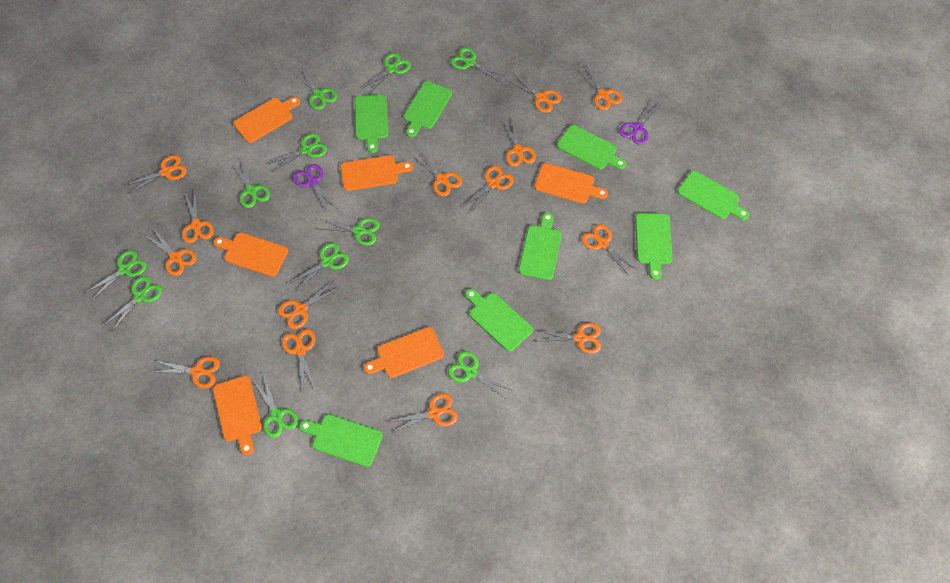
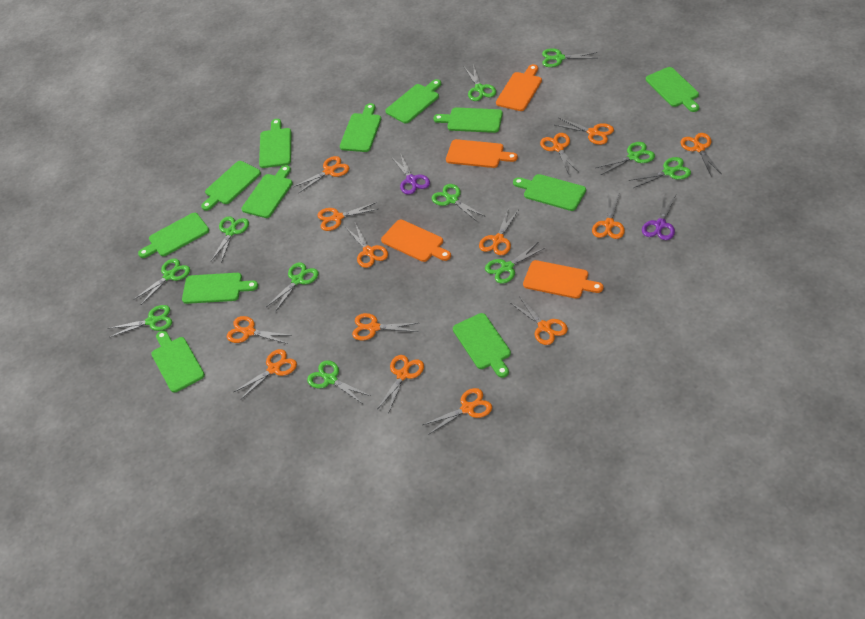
green cutting board: [299,414,383,467] [355,95,388,153] [404,81,452,138] [465,289,533,352] [519,213,562,280] [557,125,626,170] [635,213,672,280] [677,171,749,220] = 8 -> [138,213,209,258] [151,331,205,393] [182,273,258,304] [201,161,261,211] [241,165,293,218] [259,119,291,168] [340,103,381,152] [385,79,441,123] [433,108,503,133] [453,313,511,378] [513,174,586,211] [646,67,699,112] = 12
orange cutting board: [213,376,262,456] [214,232,288,277] [233,97,300,143] [340,155,413,191] [364,327,444,378] [534,163,608,204] = 6 -> [381,219,451,262] [446,139,518,168] [496,64,542,111] [523,260,603,299] = 4

